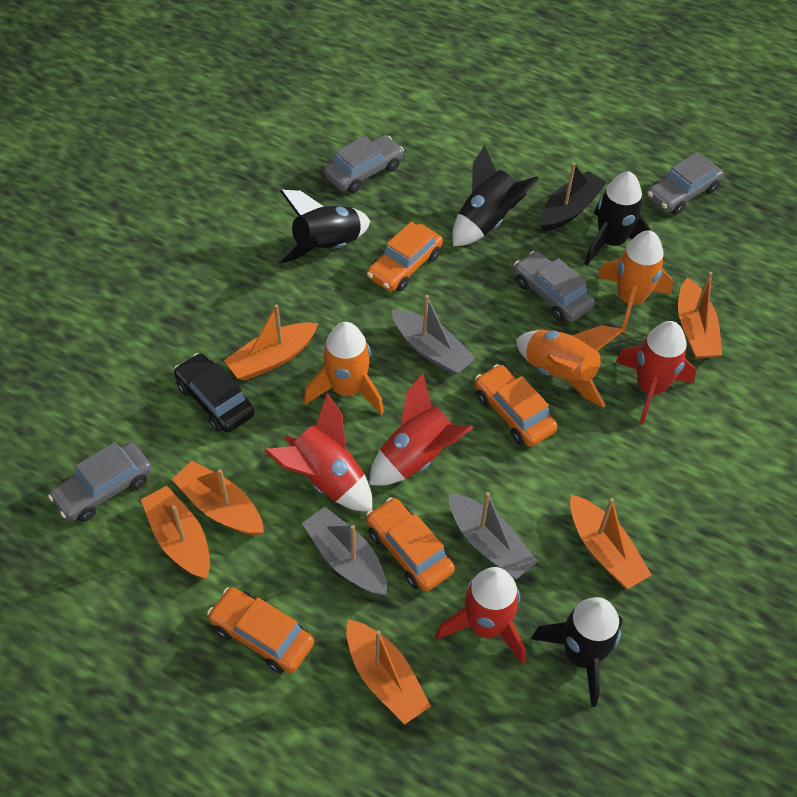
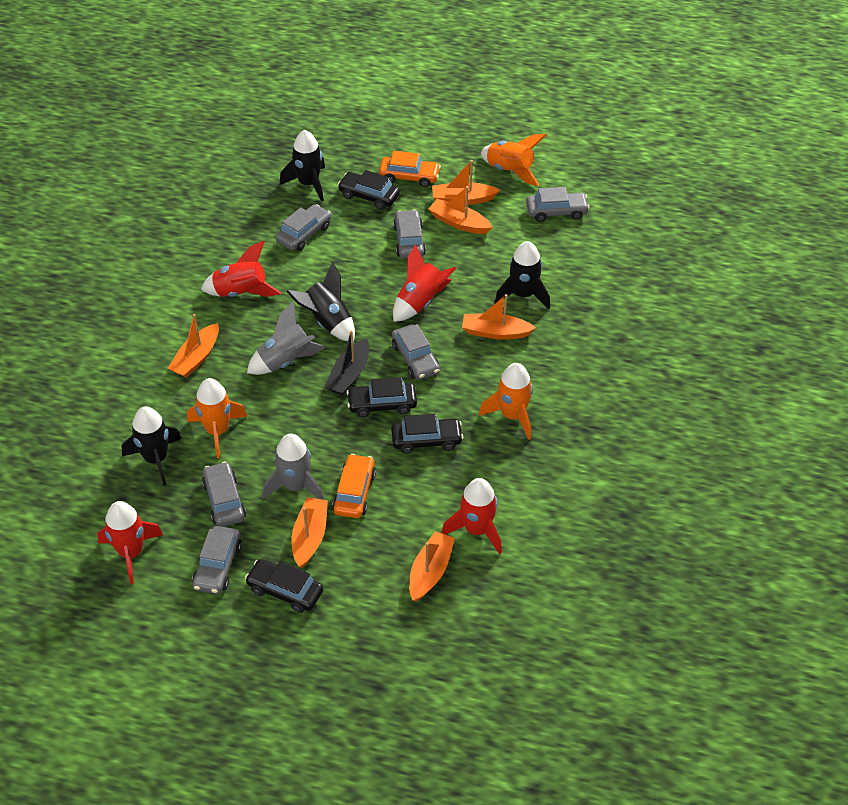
black car: [174,353,254,433] = 1 -> [245,559,323,613] [338,170,400,210] [346,377,417,417] [391,414,463,454] = 4
grey boat: [302,507,387,595] [392,295,476,375] [449,492,538,579] = 3 -> none = 0
grey car: [48,442,152,522] [324,135,404,193] [514,251,595,322] [647,152,723,215] = 4 -> [192,526,242,594] [202,462,246,527] [275,204,331,251] [392,324,440,380] [393,210,426,258] [526,187,590,222] = 6
grey rocket: none = 0 -> [247,302,326,375] [262,434,324,500] = 2
orange car: [207,587,314,673] [366,497,455,592] [367,222,443,292] [475,364,558,447] = 4 -> [332,454,376,518] [379,151,441,187] = 2

